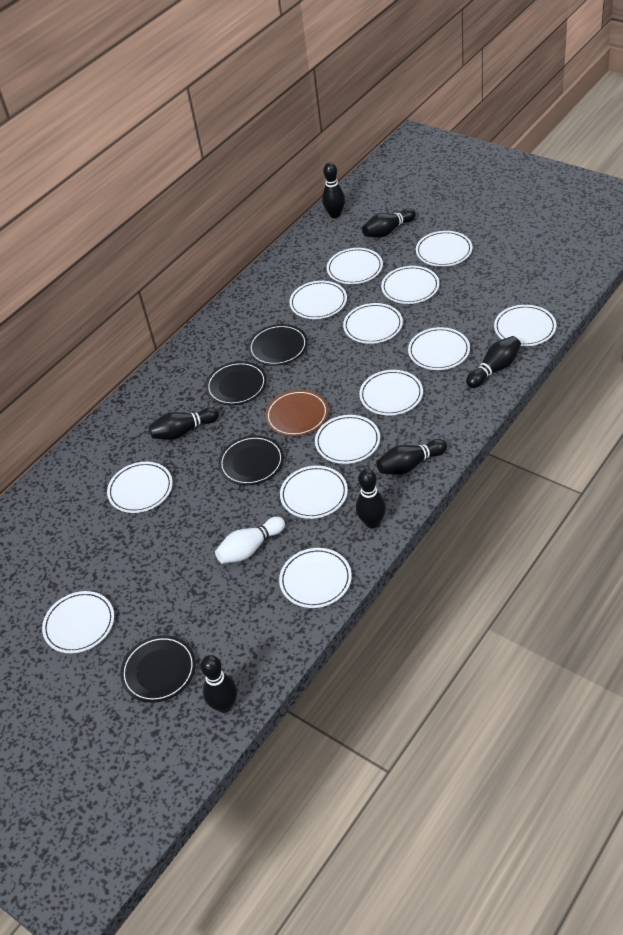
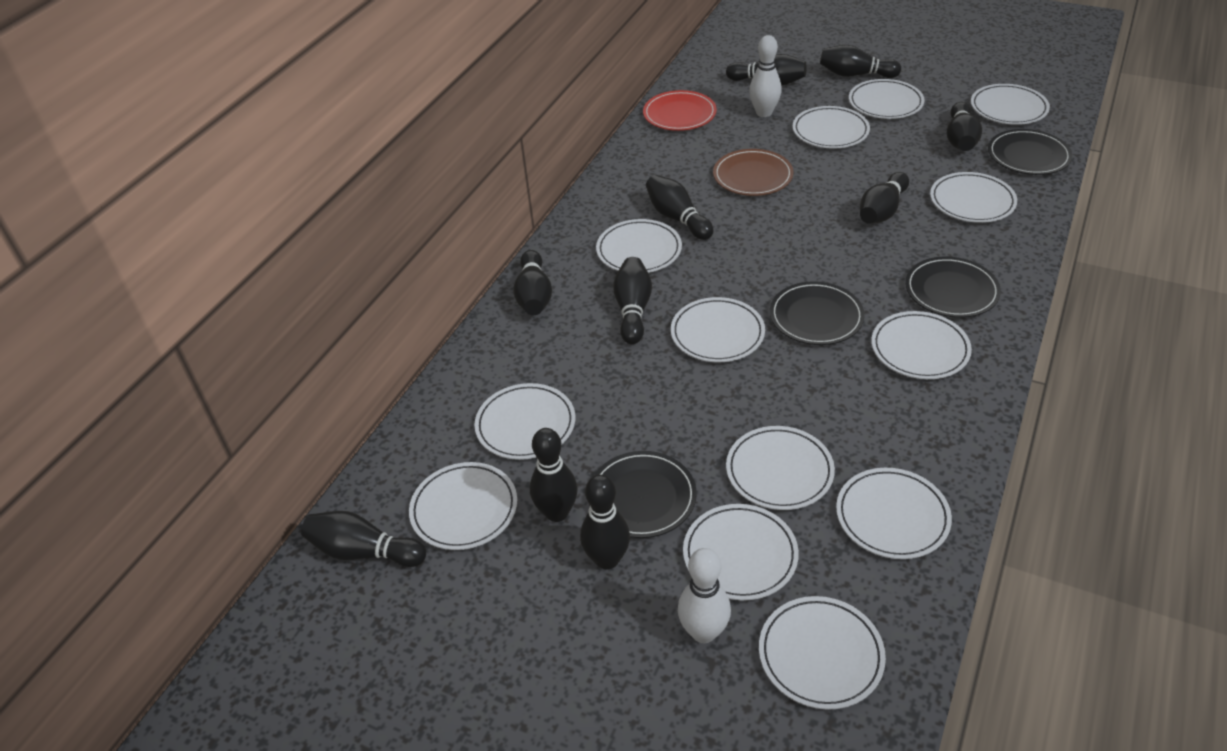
black bowling pin: [148,407,219,440] [201,655,237,713] [322,162,345,218] [356,469,386,529] [362,208,416,238] [377,439,447,475] [466,336,521,388] = 7 -> [301,511,426,567] [513,250,552,315] [530,428,578,522] [580,475,630,570] [613,257,652,344] [646,175,713,240] [726,54,807,86] [820,45,901,78] [860,172,909,224] [947,102,982,151] = 10
red plate: none = 0 -> [643,90,717,131] = 1
white bowling pin: [215,517,285,564] = 1 -> [678,548,731,643] [749,35,782,117] = 2

